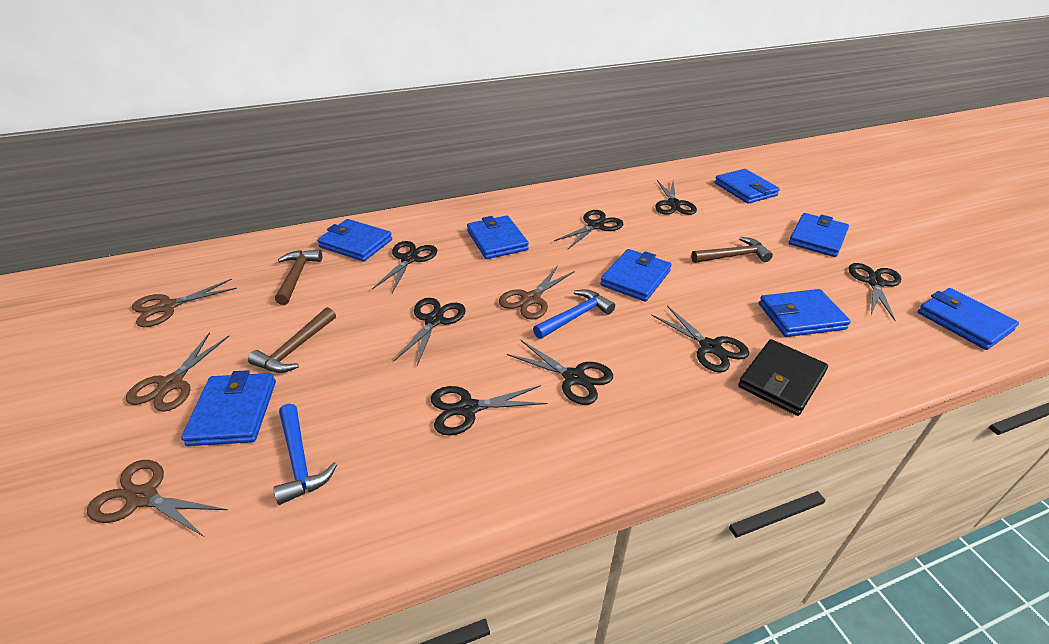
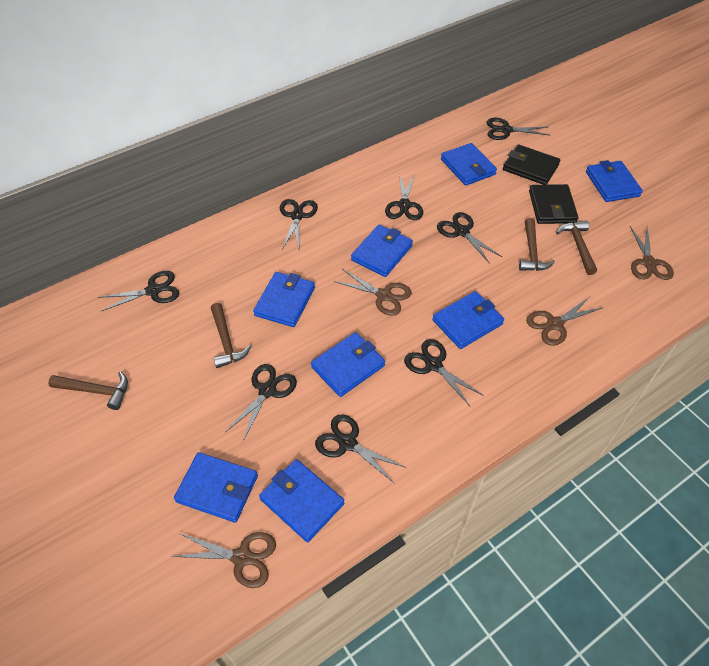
black wallet: [738,339,828,416] = 1 -> [503,144,560,185] [529,184,578,224] = 2
blue hammer: [274,404,337,505] [533,289,615,339] = 2 -> none = 0
brown hammer: [248,307,336,373] [275,250,322,305] [691,237,773,263] = 3 -> [48,371,128,410] [211,303,251,368] [519,218,555,271] [556,221,597,275] = 4

